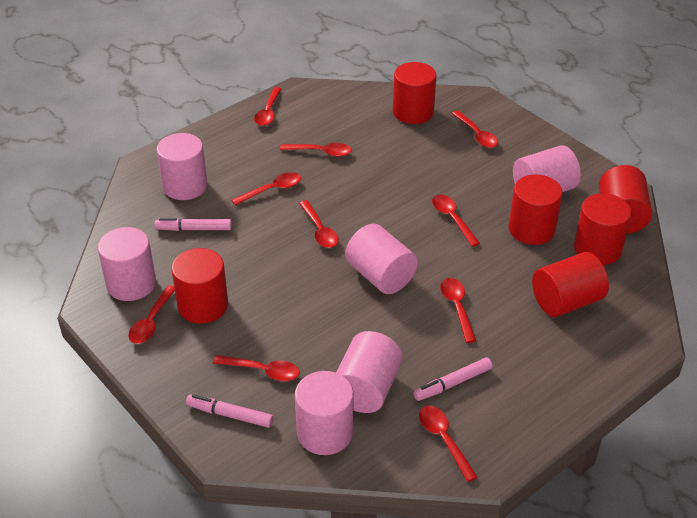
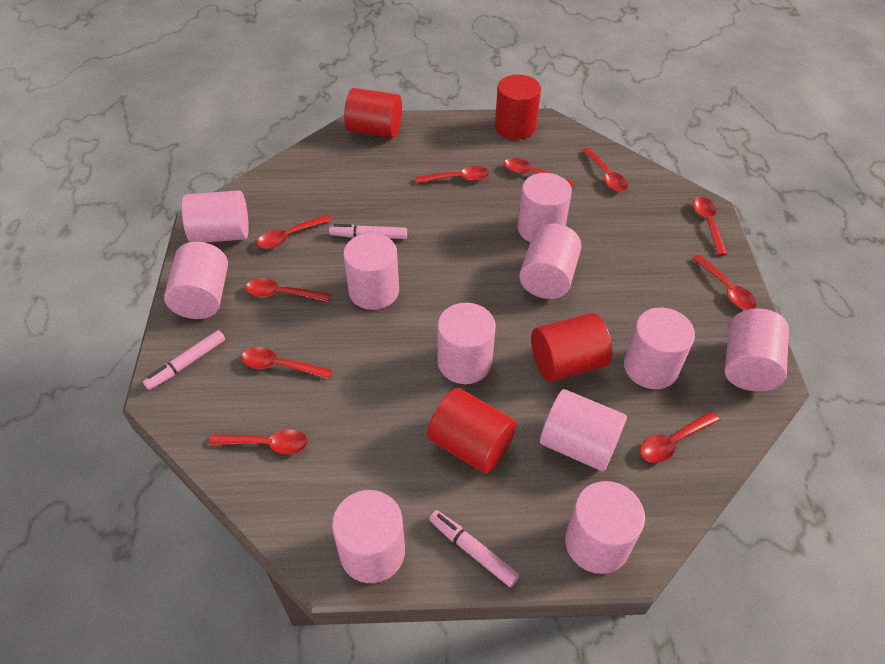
pink cylinder: [98,227,156,301] [156,133,207,200] [295,371,353,455] [336,331,403,413] [345,224,418,294] [513,145,581,192] = 6 -> [164,242,228,319] [182,190,249,243] [332,490,405,583] [343,233,399,310] [438,303,496,384] [518,173,572,242] [519,223,582,299] [540,389,627,472] [565,481,645,574] [624,307,695,389] [724,308,789,392] = 11
red cylinder: [171,248,228,324] [393,62,437,124] [509,174,563,245] [532,252,609,317] [574,193,632,265] [599,165,652,234] = 6 -> [344,88,402,138] [427,388,517,474] [495,75,541,140] [531,313,613,382] = 4

